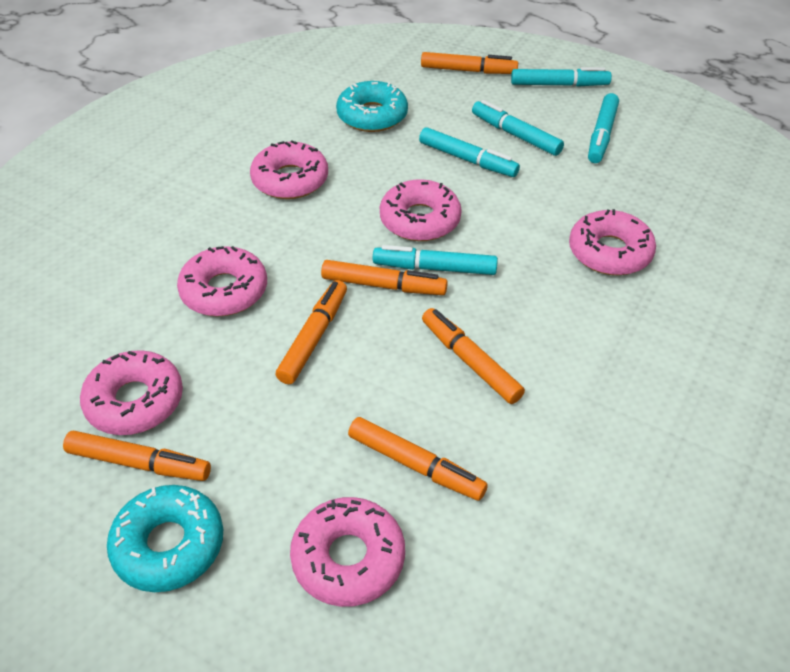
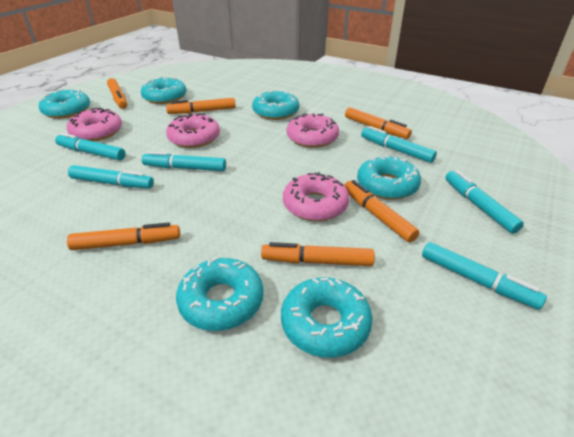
pink donut: [80,350,183,435] [177,246,267,317] [250,140,328,199] [290,497,405,607] [380,179,462,241] [569,209,656,275] = 6 -> [67,107,122,142] [166,113,220,148] [283,172,349,221] [287,113,339,148] = 4
turquoise donut: [107,485,223,592] [336,81,408,132] = 2 -> [39,89,90,119] [141,77,186,104] [176,257,264,331] [252,90,300,120] [281,277,373,358] [357,155,421,200] = 6
turquoise marker: [373,245,498,275] [419,127,520,177] [472,100,564,156] [511,67,612,87] [588,93,619,163] = 5 -> [55,133,126,160] [68,165,154,188] [142,151,226,171] [361,126,437,163] [422,242,547,310] [445,170,524,234] = 6

